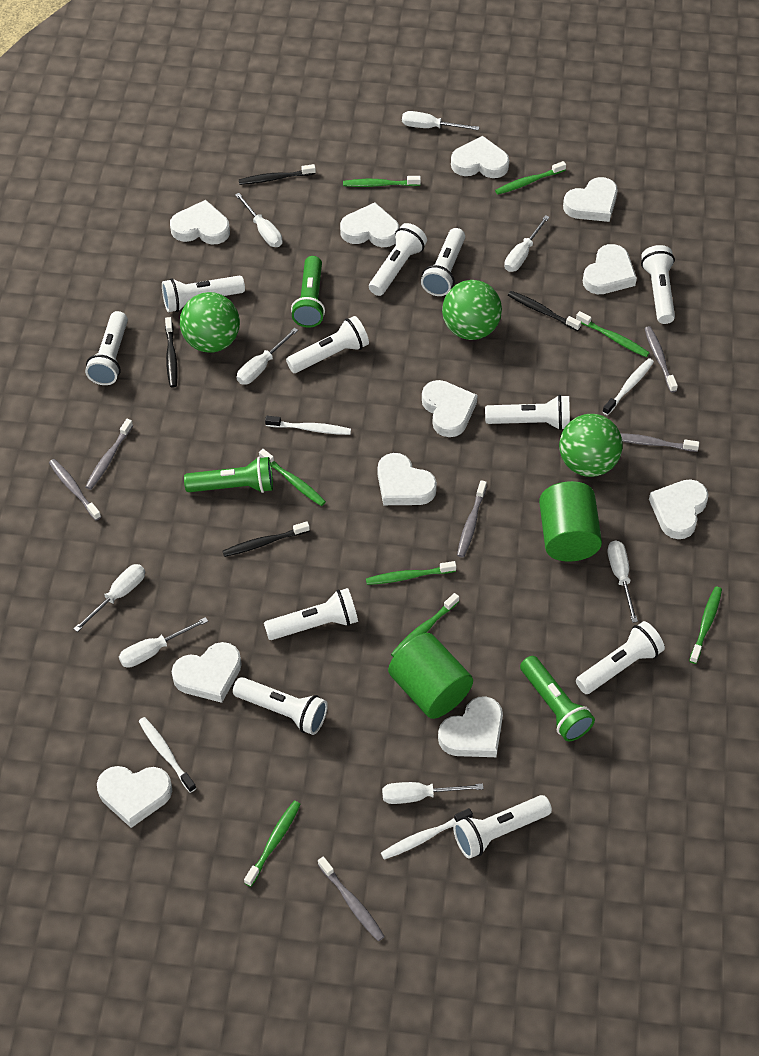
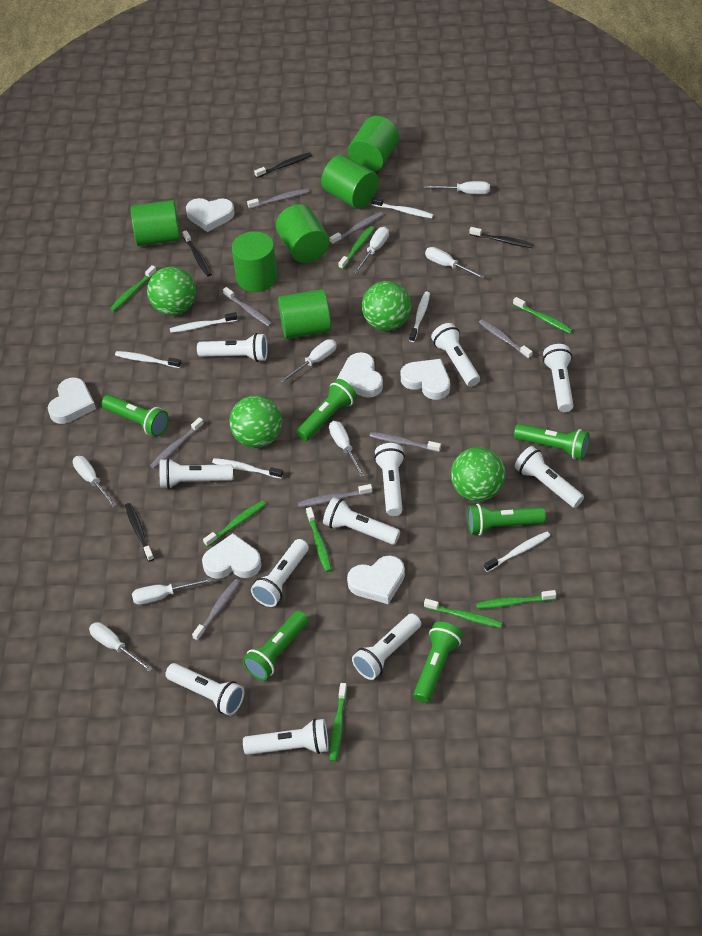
green ball: [180,292,240,352] [442,280,502,340] [559,414,623,477] = 3 -> [147,267,196,316] [229,395,282,448] [362,281,411,331] [451,447,505,502] = 4
green cylinder: [388,633,473,719] [539,481,602,562] = 2 -> [131,200,180,246] [232,231,277,292] [276,204,330,263] [278,289,331,339] [321,155,379,208] [348,116,399,172] = 6
green flashlight: [184,457,273,493] [291,256,325,328] [520,656,595,742] = 3 -> [101,395,169,437] [243,611,309,680] [296,379,357,441] [414,622,463,703] [468,504,546,535] [514,424,589,460] = 6
grey toothbrush: [49,459,101,520] [85,419,133,490] [318,857,385,941] [457,480,487,557] [620,433,699,452] [645,326,678,393] = 6 -> [150,417,204,469] [192,579,240,641] [223,287,273,327] [247,188,309,209] [298,484,372,508] [330,212,384,245] [369,432,441,452] [479,319,532,359] = 8
white heart: [97,766,172,828] [170,200,230,245] [172,642,242,703] [340,203,399,247] [378,453,437,505] [422,380,478,437] [438,696,503,757] [451,136,509,178] [563,177,618,222] [583,244,637,294] [649,479,709,539] = 11 -> [48,378,96,424] [186,198,235,232] [202,533,262,579] [336,352,383,398] [347,555,405,604] [401,359,450,400] = 6
white toothbrush: [139,717,196,793] [265,416,351,435] [381,808,473,860] [602,358,654,415] = 4 -> [115,351,181,368] [170,312,238,333] [212,458,283,479] [371,197,434,218] [409,292,430,342] [484,532,550,572] = 6

